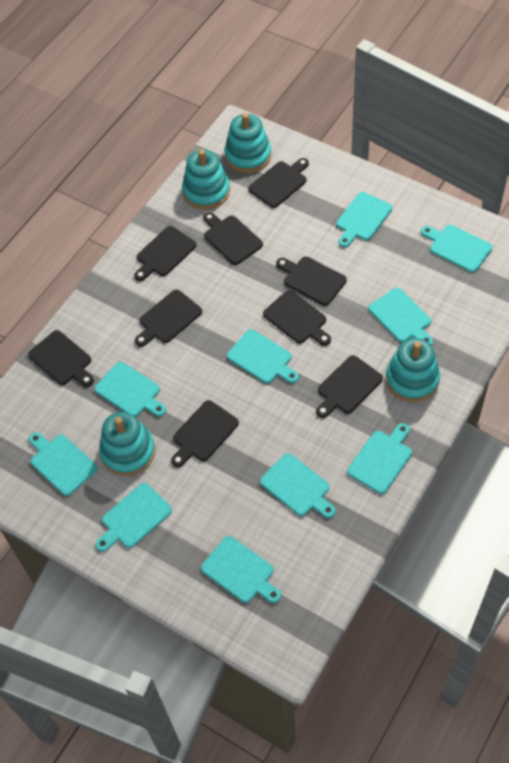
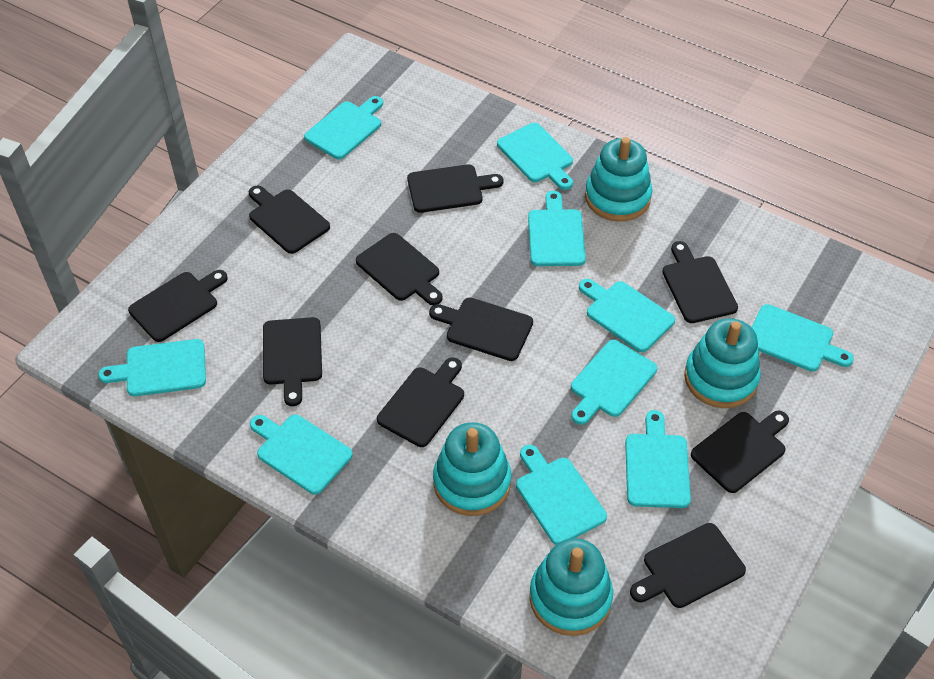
black cutting board: [28,330,94,387] [134,226,197,281] [135,290,202,347] [171,400,239,468] [203,212,263,265] [249,158,309,208] [263,290,331,346] [276,256,347,306] [316,355,383,418] = 9 -> [128,270,228,342] [249,185,330,254] [263,317,322,406] [356,233,443,305] [377,357,464,447] [407,164,503,213] [429,297,533,361] [630,523,746,608] [662,241,738,323] [691,411,789,493] = 10

